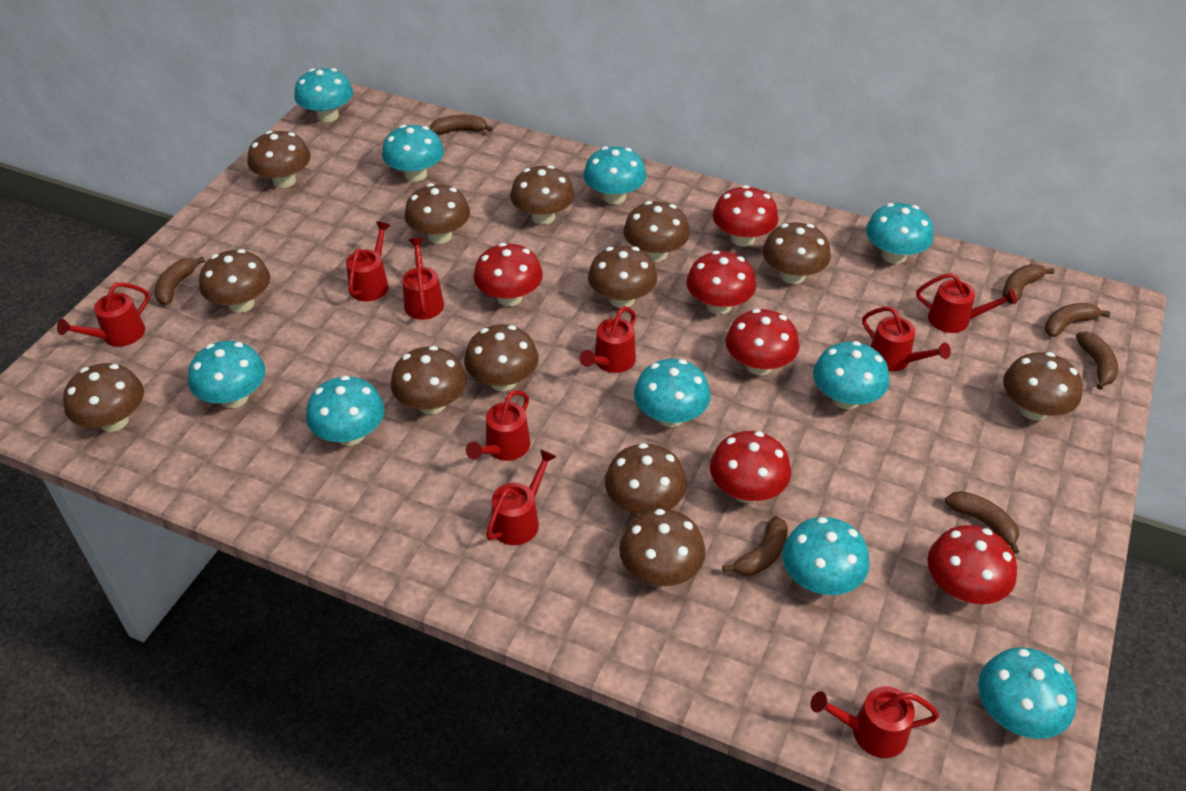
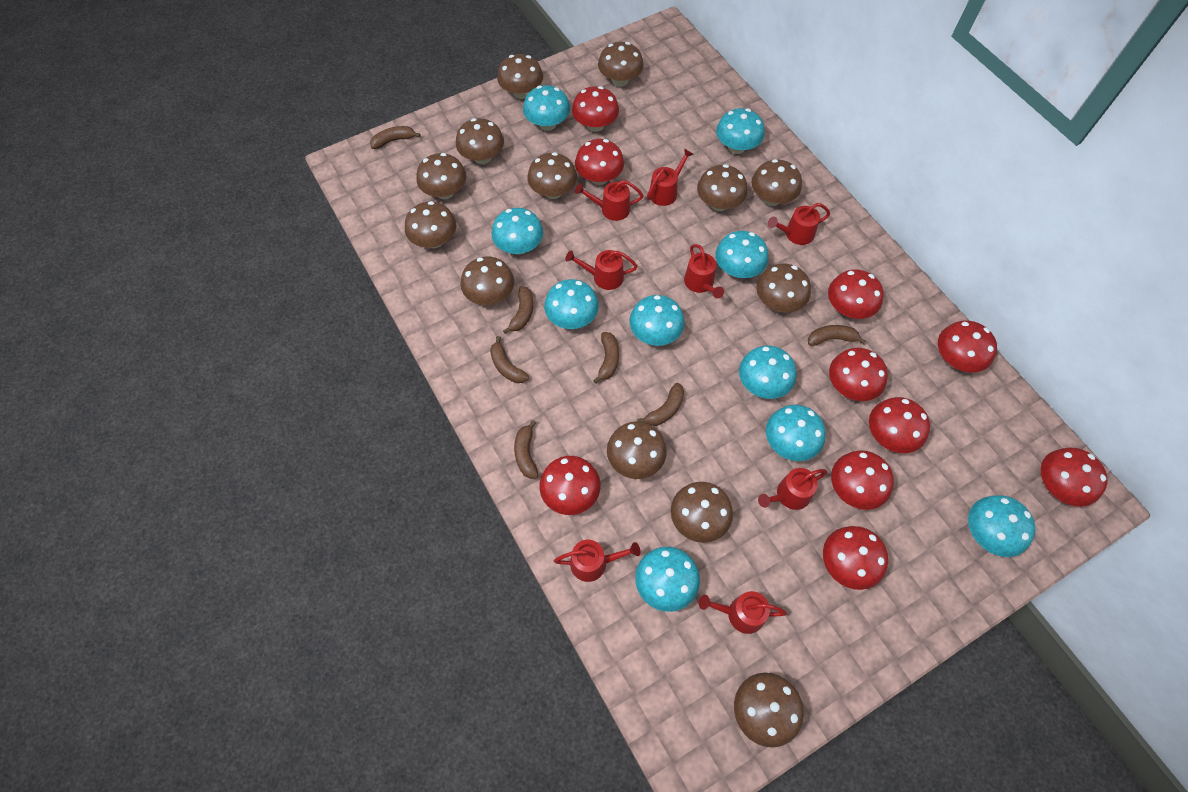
red mushroom: [473,243,543,306] [686,251,756,315] [710,431,791,503] [713,185,779,247] [726,309,799,375] [927,525,1017,604] = 6 -> [539,456,601,515] [572,86,619,132] [575,139,624,185] [823,526,888,590] [828,269,884,319] [829,348,888,401] [831,450,894,510] [869,397,930,453] [938,320,997,372] [1041,448,1108,507] = 10
red watering can: [57,282,150,347] [346,221,391,301] [402,238,444,320] [466,390,530,461] [486,449,556,545] [579,306,636,373] [810,686,939,758] [862,307,951,371] [916,273,1017,333] = 9 -> [554,540,641,582] [565,250,638,290] [575,180,644,221] [647,148,693,206] [684,244,724,298] [699,591,787,634] [758,468,827,510] [768,203,830,245] = 8

